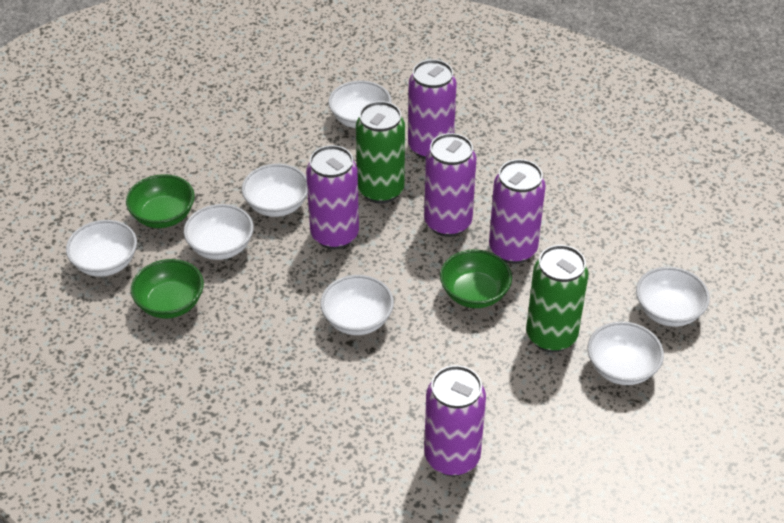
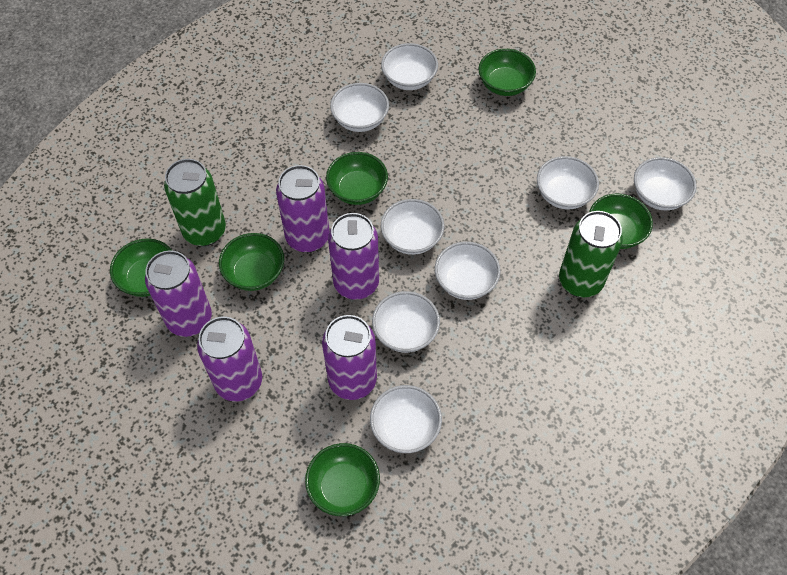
green bowl: [126,174,195,228] [131,259,204,319] [440,249,512,308] = 3 -> [110,238,172,297] [219,233,284,291] [305,443,380,516] [326,152,388,205] [478,49,536,96] [589,194,653,249] = 6
white bowl: [66,220,137,277] [184,204,254,260] [242,164,308,217] [320,275,394,335] [328,81,392,128] [588,321,664,385] [636,267,710,327] = 7 -> [330,83,389,132] [370,385,442,453] [372,291,440,353] [381,43,438,90] [381,199,444,255] [435,242,501,300] [537,156,599,209] [634,157,697,210] = 8

